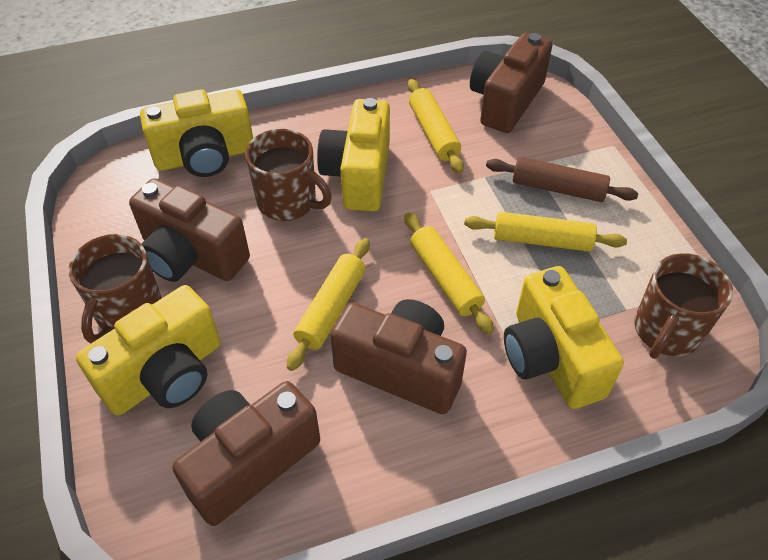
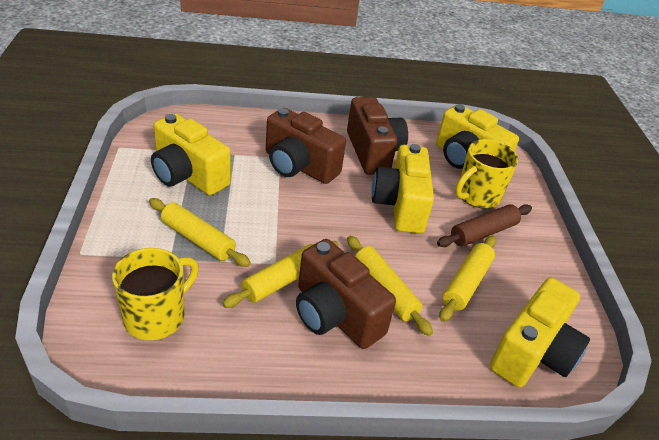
brown camera: [129,178,250,282] [172,381,320,526] [330,299,467,414] [470,33,552,133] = 4 -> [266,108,346,184] [296,239,396,349] [347,97,408,175] = 3
brown mug: [68,234,162,344] [245,129,332,221] [634,253,733,359] = 3 -> none = 0
yellow mug: none = 0 -> [112,248,199,340] [455,139,519,209] = 2

